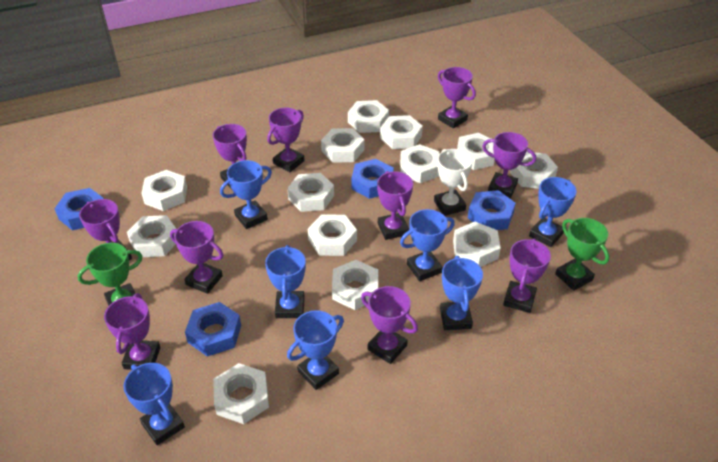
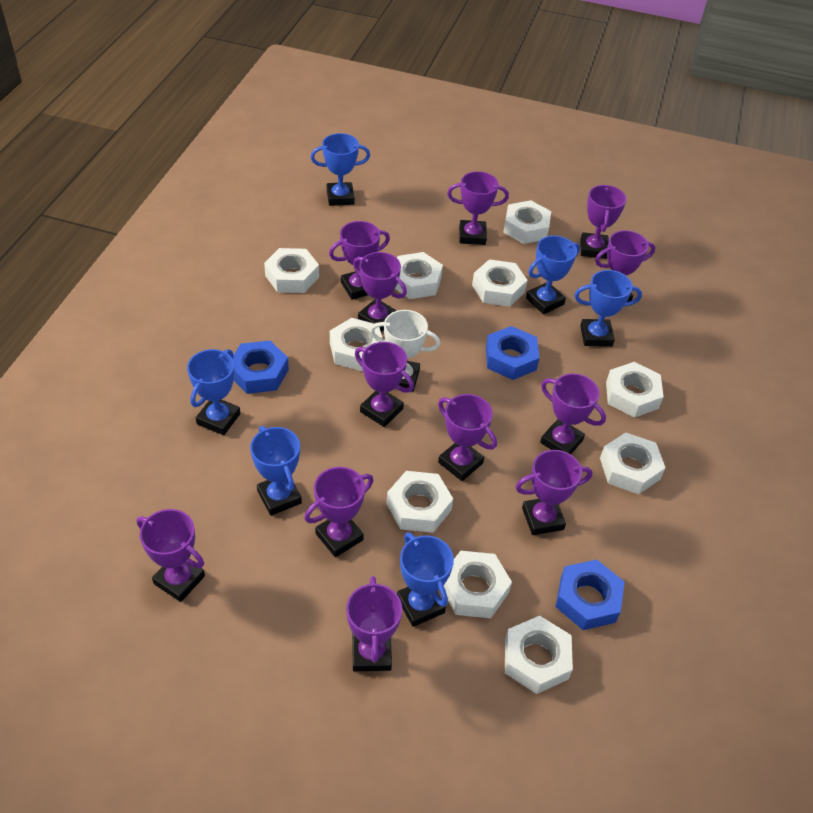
blue nut: [55,188,104,230] [185,302,241,357] [351,159,394,199] [468,190,516,230] = 4 -> [233,341,289,394] [486,326,540,380] [555,560,625,630] = 3
blue trophy: [124,363,185,445] [220,160,272,229] [265,245,306,318] [287,310,344,390] [400,209,455,281] [440,256,483,330] [529,177,577,247] = 7 -> [187,349,241,435] [250,426,302,516] [310,133,370,206] [397,532,454,627] [526,236,580,314] [574,270,642,347] = 6
green trophy: [77,243,143,306] [555,218,610,291] = 2 -> none = 0
purple trophy: [79,199,132,260] [104,294,161,370] [170,221,223,294] [213,124,247,189] [267,107,305,172] [361,286,418,364] [377,171,413,240] [438,67,476,129] [482,132,536,198] [503,238,551,313] = 10 -> [136,509,205,602] [304,467,373,557] [329,221,390,300] [346,576,402,671] [353,252,407,332] [355,342,414,427] [438,394,497,481] [447,171,509,245] [516,450,592,535] [540,373,606,454] [581,184,627,259] [595,230,655,302] = 12
white nut: [127,215,176,257] [141,170,187,211] [213,363,269,424] [287,173,334,212] [308,214,357,256] [321,128,364,163] [332,260,378,310] [348,100,389,133] [380,115,423,149] [400,144,439,183] [453,222,501,267] [457,133,495,170] [510,152,558,189] = 13 -> [264,248,319,293] [330,318,382,371] [386,471,453,533] [395,252,443,299] [443,551,512,618] [472,259,528,307] [503,200,551,244] [505,616,573,694] [600,433,665,494] [606,362,664,418] = 10

